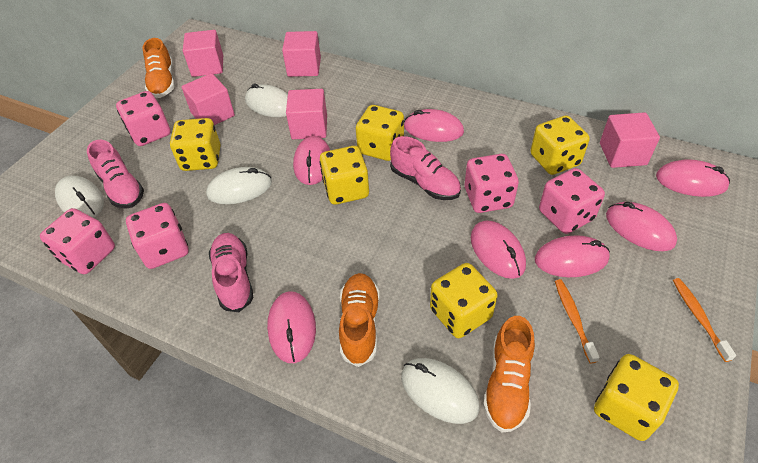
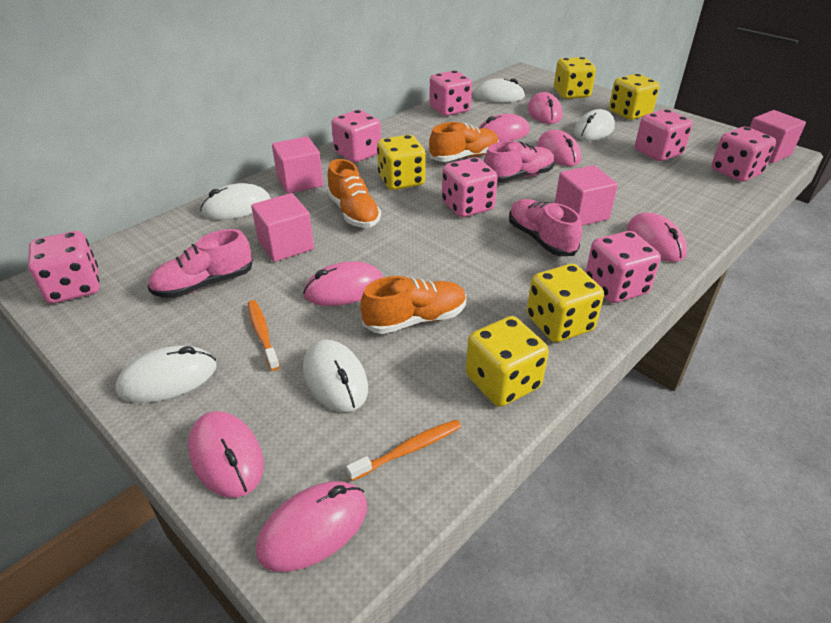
pink cube: [182,73,235,125] [183,30,223,77] [282,31,321,77] [286,89,327,139] [600,112,660,168] = 5 -> [251,193,314,262] [272,137,323,194] [555,165,618,226] [749,110,806,163] = 4
pink dice: [40,208,115,274] [116,91,171,146] [126,203,189,269] [465,154,519,213] [539,168,605,234] = 5 -> [28,231,100,303] [331,110,381,162] [429,70,472,116] [442,157,498,217] [585,231,661,303] [635,109,693,161] [712,127,776,182] = 7
white mouse: [55,176,104,218] [206,167,272,204] [245,84,288,117] [401,358,480,424] = 4 -> [115,346,216,403] [200,183,270,220] [303,340,368,412] [473,78,525,103] [574,109,615,141] = 5
yellow dice: [170,118,221,171] [320,146,369,205] [356,105,404,161] [430,263,498,338] [530,116,590,175] [594,354,679,441] = 6 -> [377,135,426,190] [466,316,549,407] [527,264,604,342] [554,57,596,99] [609,74,660,120] = 5

